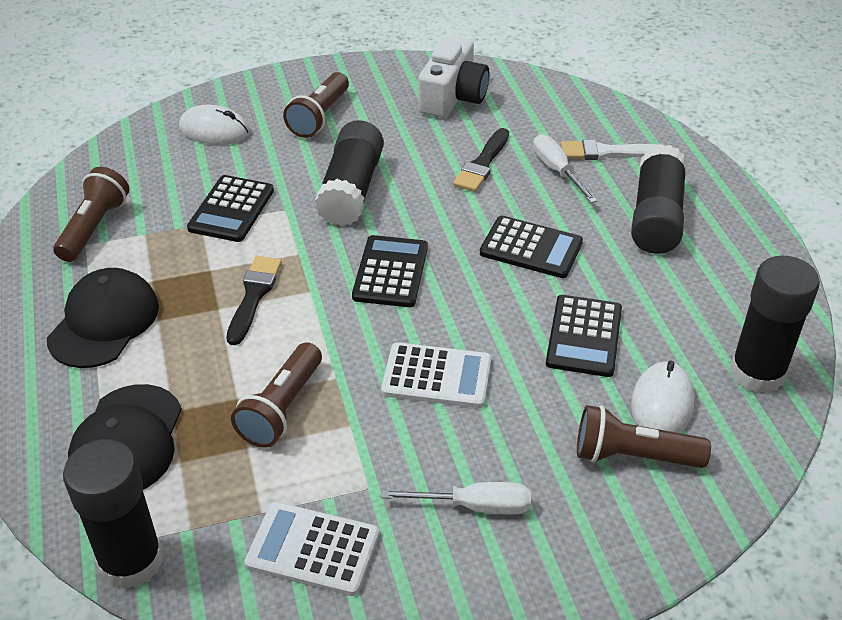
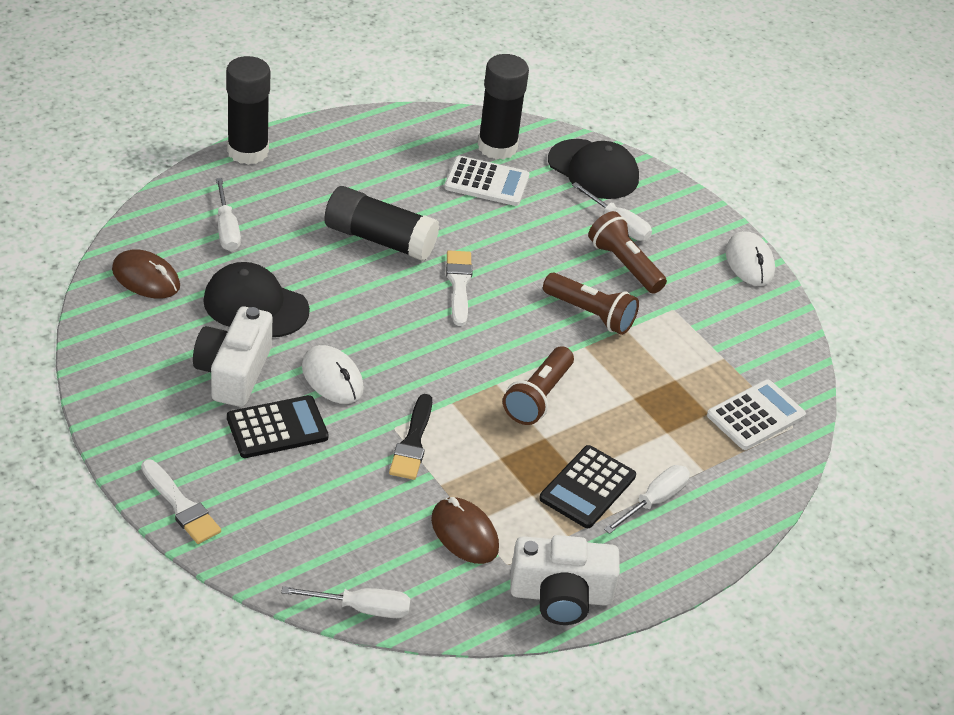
black brush: [227,256,282,345] [453,128,509,192] = 2 -> [389,394,432,480] = 1
black calculator: [187,175,274,242] [352,235,428,307] [480,216,583,278] [546,295,622,377] = 4 -> [227,395,329,458] [539,445,636,528] = 2
black glue stick: [63,439,163,590] [315,120,384,226] [631,144,687,254] [730,256,820,394] = 4 -> [226,56,270,165] [324,186,439,261] [478,54,529,160] = 3
brown flashlight: [53,167,129,262] [231,342,322,448] [283,72,349,138] [577,405,711,468] = 4 -> [503,346,574,425] [543,273,639,335] [588,211,667,294] = 3
brown mouse: none = 0 -> [112,249,180,298] [431,497,499,564] = 2
white brush: [561,139,659,160] = 1 -> [141,459,221,544] [446,250,472,326] = 2
white camera: [418,36,489,118] = 1 -> [193,307,272,407] [510,535,620,625] = 2
white screwdriver: [381,482,531,515] [533,134,597,203] = 2 -> [216,178,241,251] [281,586,410,618] [572,182,652,241] [604,465,690,534] = 4

